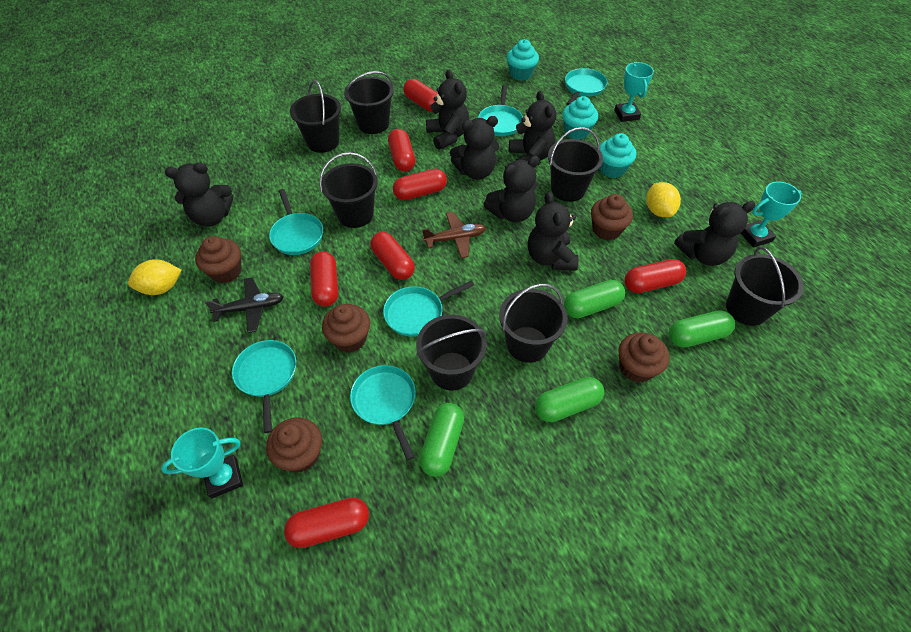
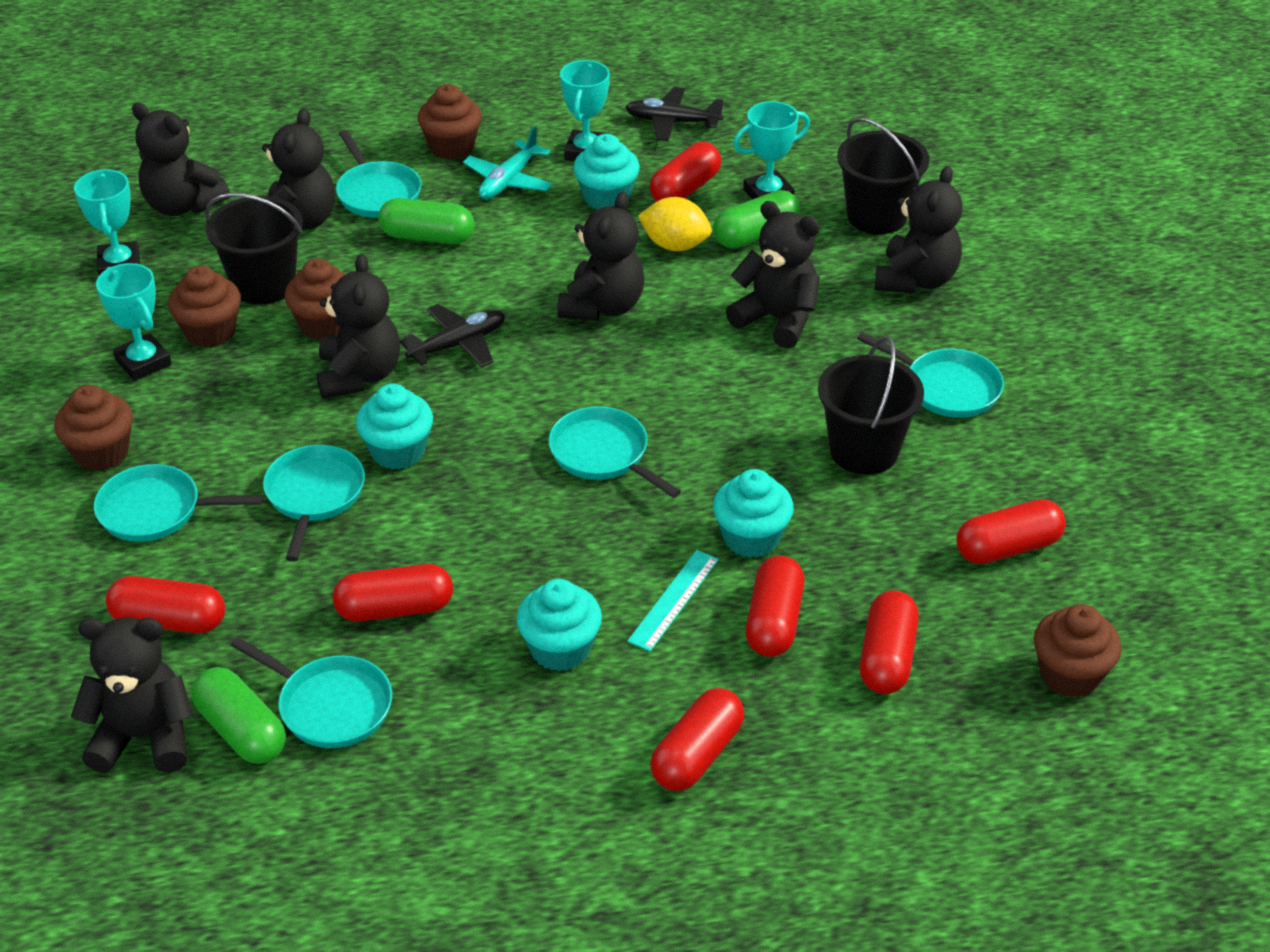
black bucket: [290,80,341,153] [319,152,378,228] [344,71,394,134] [416,315,487,391] [499,284,568,363] [548,127,603,202] [726,246,803,326] = 7 -> [205,193,303,305] [818,336,924,475] [837,117,930,234] = 3
black plane: [205,277,284,333] = 1 -> [400,304,505,367] [625,87,724,141] = 2
brown plane: [422,212,486,258] = 1 -> none = 0
green capsule: [419,403,464,477] [535,377,604,422] [564,280,625,318] [669,310,735,348] = 4 -> [192,667,286,764] [378,198,474,244] [713,190,801,248] = 3
turquoise cupcake: [507,39,539,81] [562,96,598,140] [600,133,636,178] = 3 -> [356,383,433,470] [516,579,602,671] [573,134,640,210] [713,469,794,558] = 4
turquoise plane: none = 0 -> [463,126,553,199] = 1
turquoise ruler: none = 0 -> [627,550,719,651] = 1
turquoise trophy: [161,427,243,499] [614,62,654,122] [740,182,802,248] = 3 -> [74,169,140,275] [96,263,172,381] [560,60,610,161] [733,101,810,200] = 4
yellow lemon: [128,259,182,295] [646,182,681,217] = 2 -> [638,197,712,251] = 1

